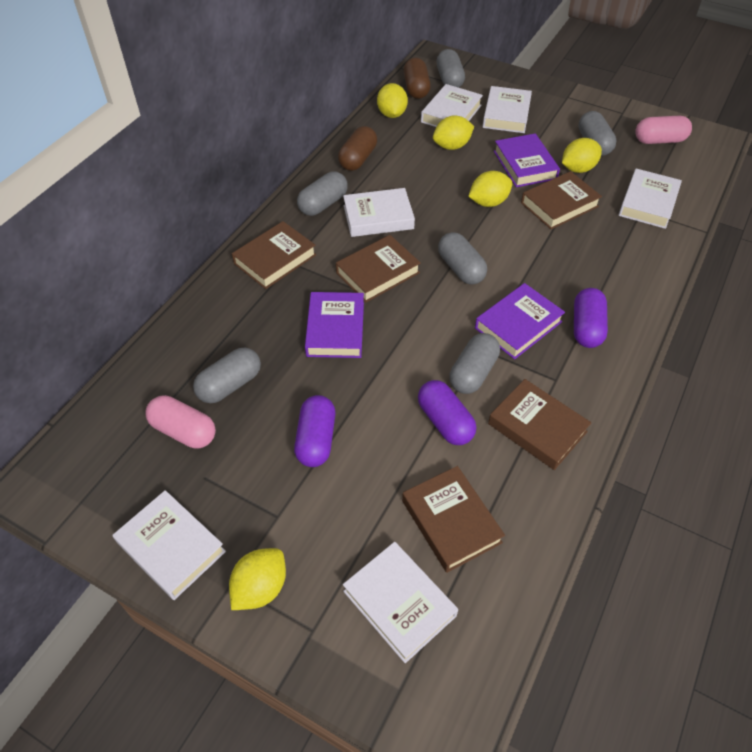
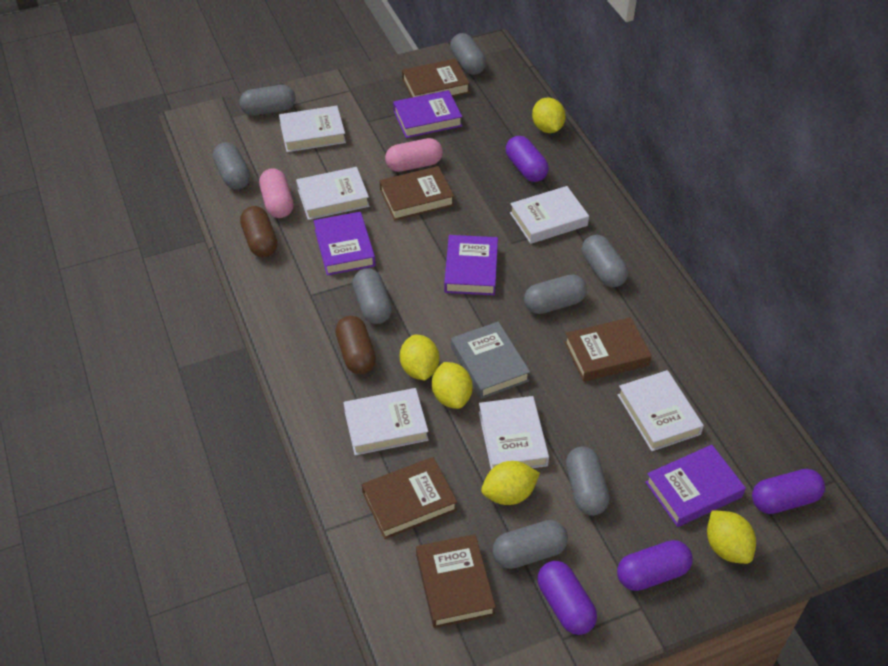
grey book: none = 0 -> [451,322,530,399] = 1
grey capsule: [193,348,261,403] [297,172,348,216] [436,49,465,88] [438,232,487,284] [450,333,500,394] [578,111,617,156] = 6 -> [213,142,250,190] [239,85,296,116] [353,268,392,324] [450,33,486,75] [493,520,568,569] [524,275,587,314] [566,446,610,516] [582,235,628,287] = 8
purple book: [305,292,364,358] [475,283,565,359] [494,133,560,187] = 3 -> [314,212,376,275] [393,90,462,138] [444,235,498,295] [645,445,746,527] = 4
purple capsule: [294,395,335,467] [418,380,476,445] [574,288,608,348] = 3 -> [506,136,549,182] [537,561,597,635] [617,540,693,591] [752,469,825,514] = 4

